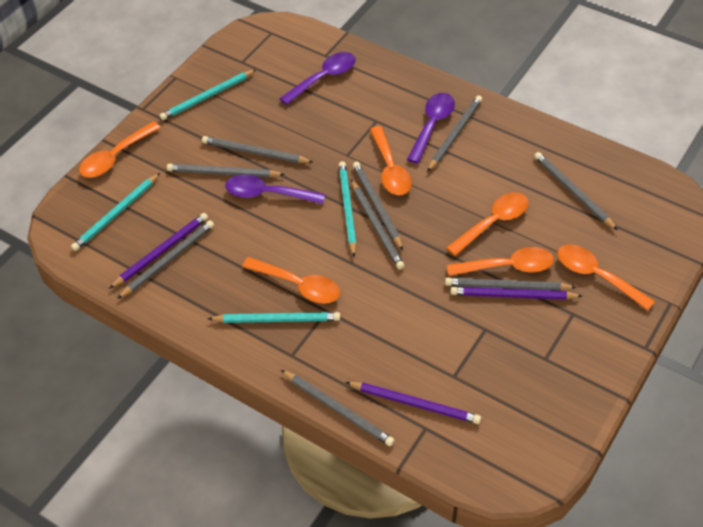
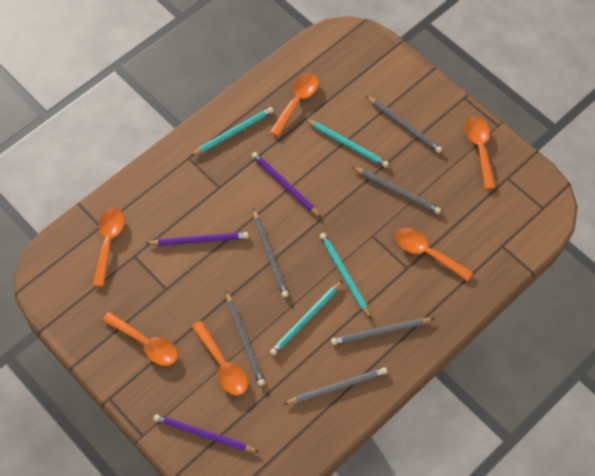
grey pencil: [117,220,214,299] [167,164,285,177] [202,136,313,163] [281,370,395,447] [351,180,405,270] [353,162,403,250] [427,95,482,172] [445,278,577,291] [534,152,617,230] = 9 -> [226,291,265,386] [253,209,289,297] [284,367,387,404] [331,318,434,345] [352,167,441,214] [366,96,442,153] = 6
purple spoon: [225,174,325,204] [279,52,356,105] [407,93,455,164] = 3 -> none = 0

